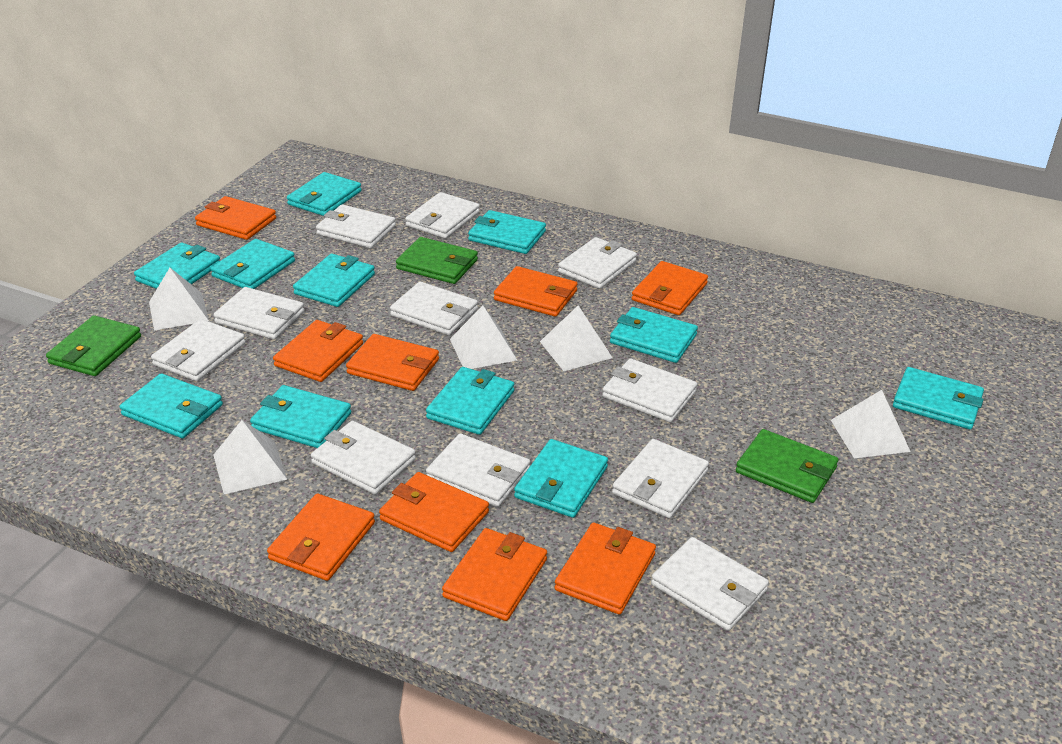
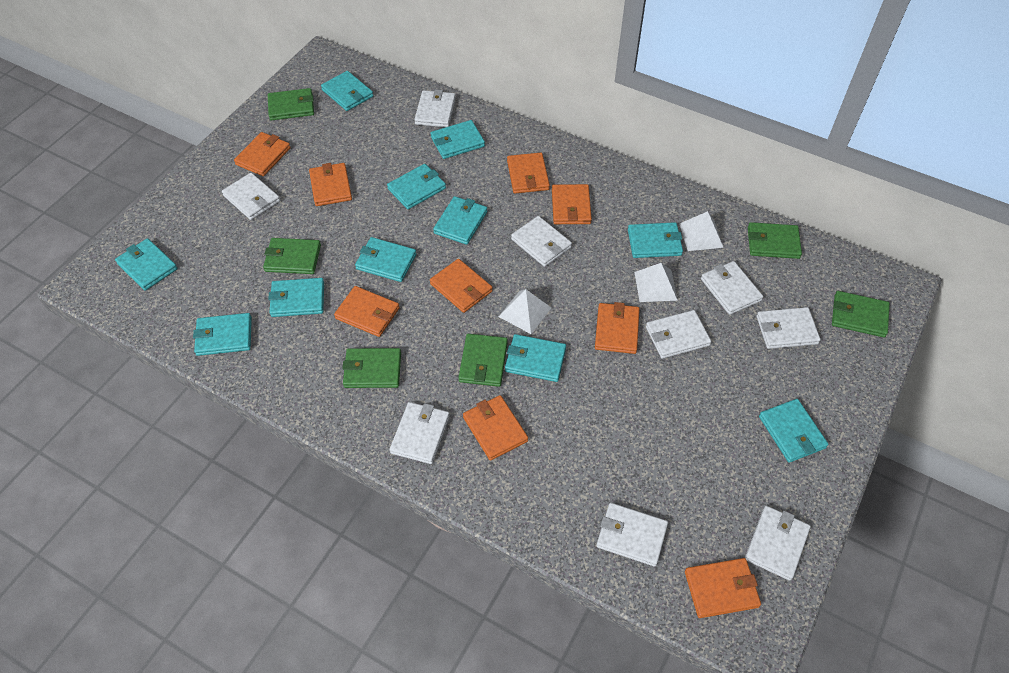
green wallet: [46,315,141,376] [396,237,478,284] [736,429,838,503] = 3 -> [263,238,321,274] [268,88,314,120] [342,348,401,388] [458,334,508,387] [748,222,802,259] [832,291,890,338] = 6
white pyramid: [149,268,209,330] [214,420,287,494] [450,305,518,369] [540,306,613,371] [831,390,911,458] = 5 -> [499,289,551,334] [635,263,678,302] [679,211,724,251] = 3
white wallet: [151,319,246,381] [213,287,305,340] [311,421,416,495] [316,204,396,248] [390,282,478,335] [406,192,480,239] [426,433,530,507] [558,237,637,289] [602,358,697,422] [612,439,709,518] [651,537,769,631] = 11 -> [222,173,280,220] [389,402,450,464] [414,89,456,127] [511,216,572,267] [596,503,668,567] [646,310,711,359] [701,261,763,315] [745,506,811,581] [756,307,821,349] = 9

